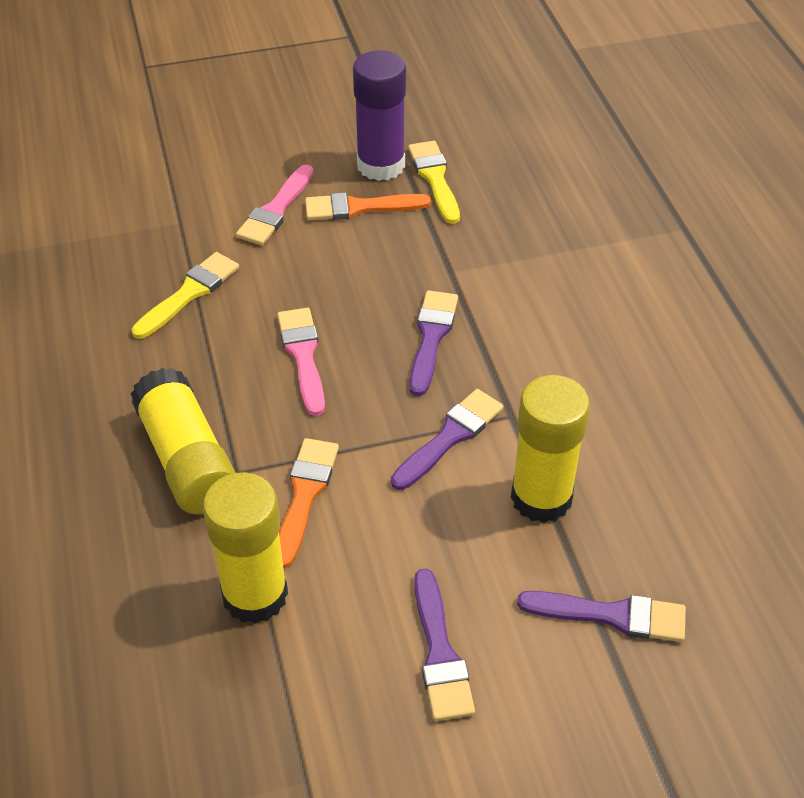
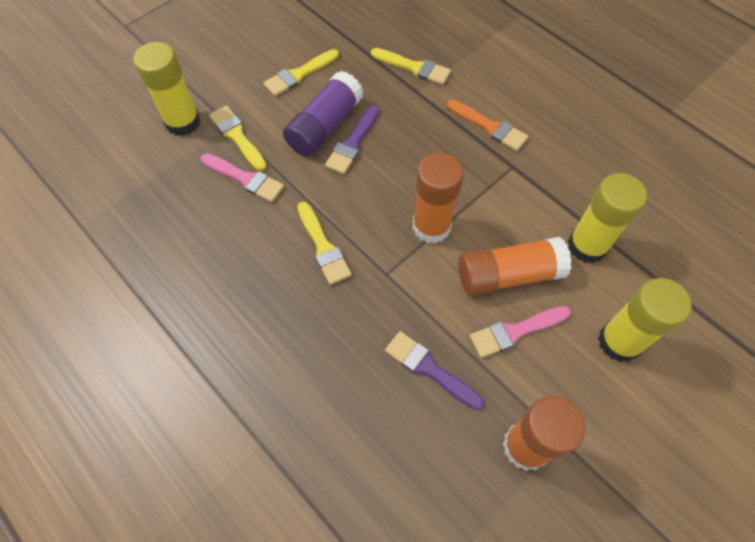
orange brush: [279,438,339,568] [305,193,431,220] = 2 -> [447,100,528,151] = 1
orange glue stick: none = 0 -> [413,152,464,243] [459,237,571,295] [503,395,585,471] = 3
purple brush: [391,389,504,490] [409,290,458,396] [414,569,475,721] [517,591,686,642] = 4 -> [325,105,379,174] [385,331,484,410] = 2
yellow brush: [132,252,239,339] [408,141,460,224] = 2 -> [209,105,267,171] [263,49,339,96] [297,202,352,285] [371,48,451,85] = 4

